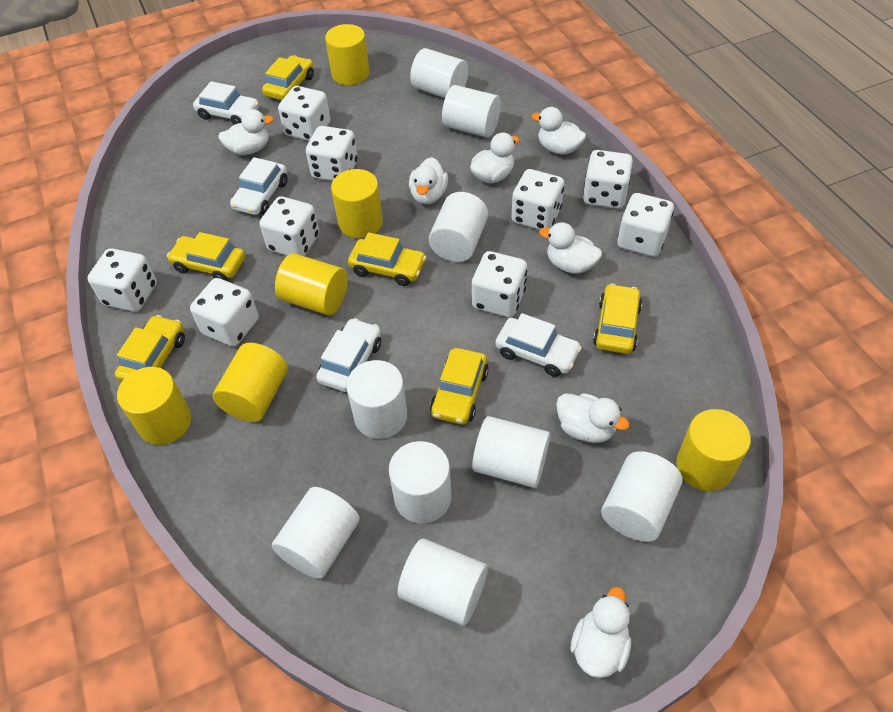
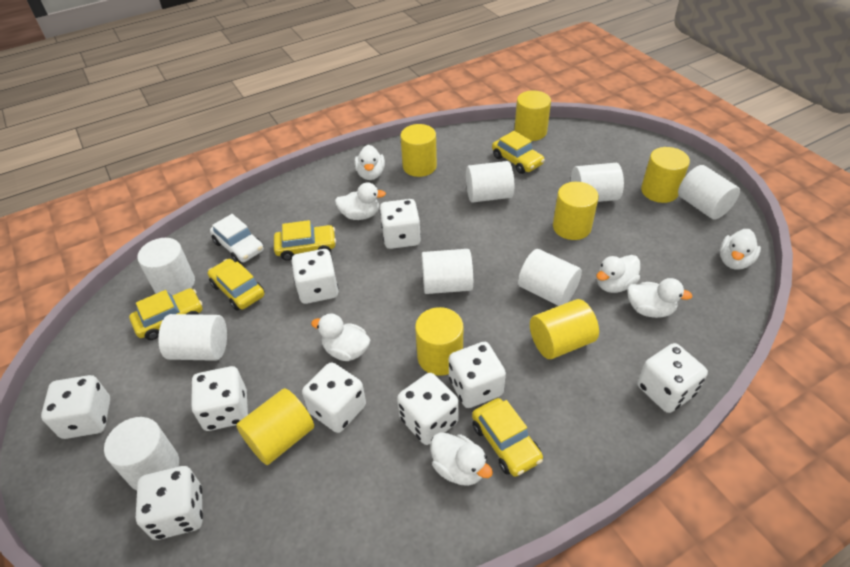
white car: [193,81,259,125] [230,157,288,215] [316,318,381,392] [495,313,582,377] = 4 -> [210,214,264,263] = 1
white cylinder: [272,487,360,579] [346,360,407,439] [389,441,451,523] [397,539,488,626] [410,48,468,98] [429,192,488,262] [442,85,501,138] [472,416,550,488] [601,451,683,542] = 9 -> [104,417,179,490] [137,238,195,295] [158,314,227,361] [422,249,473,294] [466,161,514,202] [518,249,582,306] [571,163,624,202] [678,165,740,219] = 8
yellow car: [115,315,185,382] [167,232,245,281] [262,55,314,101] [348,232,426,286] [430,348,489,425] [593,283,642,354] = 6 -> [129,288,202,340] [208,259,265,310] [274,220,336,261] [472,398,543,477] [492,131,545,174] = 5
yellow cylinder: [117,367,191,445] [213,343,288,422] [275,253,348,315] [325,24,369,85] [331,169,383,238] [676,409,751,491] = 6 -> [236,388,314,465] [400,124,437,177] [415,307,463,376] [514,91,551,141] [530,299,599,359] [553,182,599,240] [641,147,690,203] = 7

